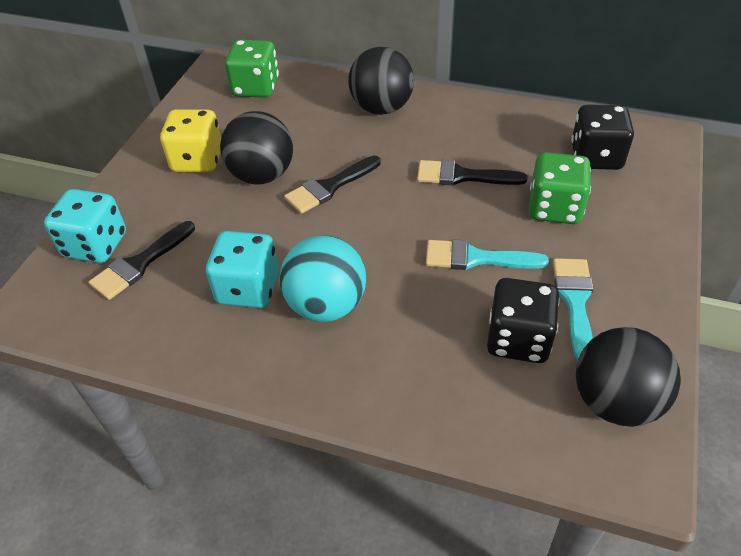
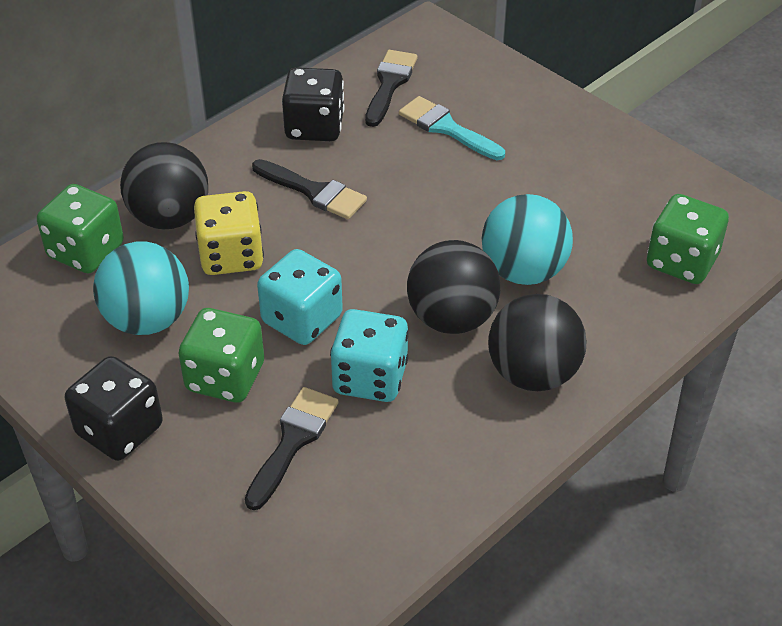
green dice: [225,40,279,98] [529,152,591,224] = 2 -> [37,184,124,273] [178,308,264,403] [647,194,729,284] = 3
turquoise ball: [280,236,366,322] = 1 -> [93,242,189,335] [482,194,573,285] = 2
turquoise brush: [426,239,549,270] [553,258,594,361] = 2 -> [399,96,505,160] = 1

